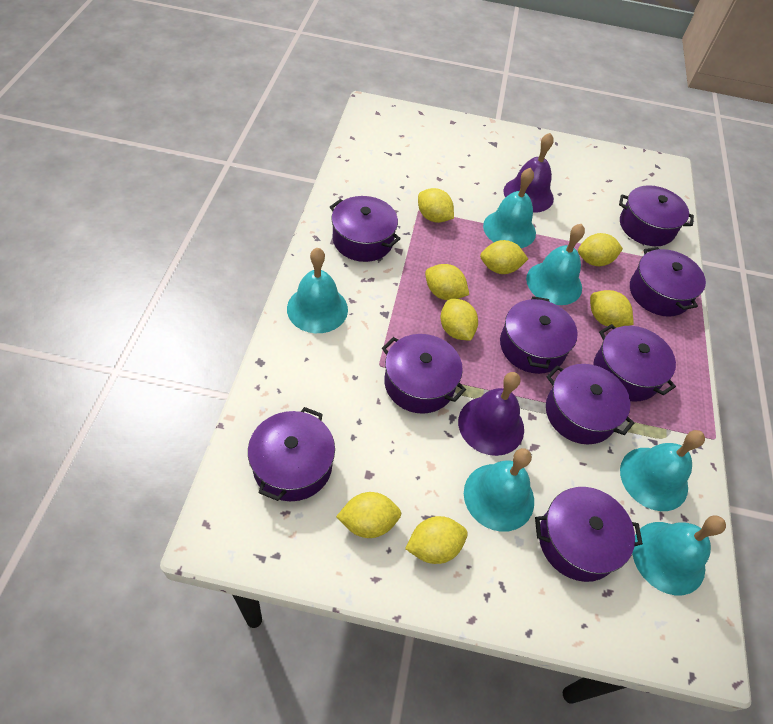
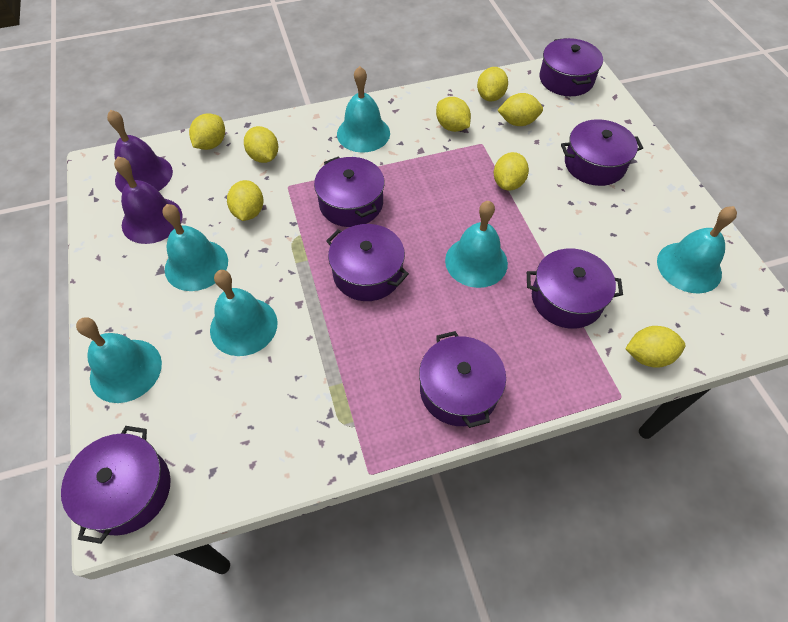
purple pot: [248,407,335,501] [330,196,401,262] [382,334,466,414] [500,296,578,374] [535,487,643,582] [546,364,635,444] [593,324,676,402] [619,185,694,246] [630,247,706,317] = 9 -> [61,426,171,544] [314,156,385,227] [326,224,409,301] [419,331,506,428] [527,249,623,329] [540,38,603,96] [561,119,643,186] = 7

